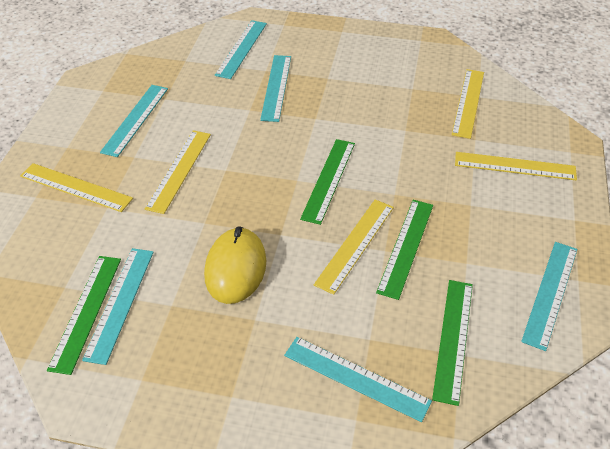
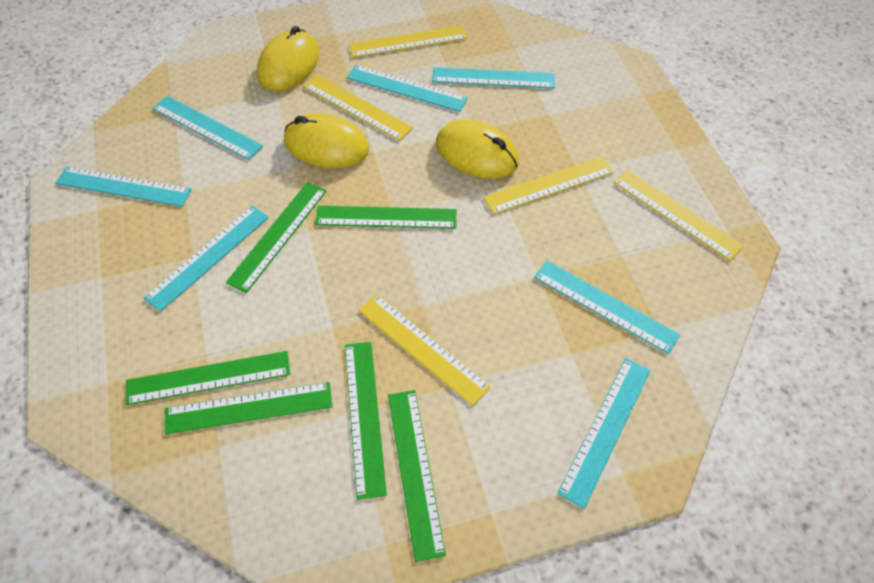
green ruler: [47,256,121,375] [300,139,355,225] [376,200,433,300] [432,280,473,406] = 4 -> [126,351,290,405] [165,382,333,434] [226,182,327,293] [315,206,457,229] [345,342,387,500] [388,390,446,562] = 6
turquoise ruler: [82,248,154,365] [100,85,168,157] [215,20,267,79] [260,55,291,122] [284,337,432,422] [521,242,577,351] = 6 -> [56,166,192,207] [143,205,269,312] [152,96,263,160] [347,65,468,112] [432,67,555,88] [534,260,680,354] [557,358,651,509] = 7
yellow mouse: [204,226,266,304] = 1 -> [257,26,319,91] [284,113,369,168] [436,120,519,179] = 3

